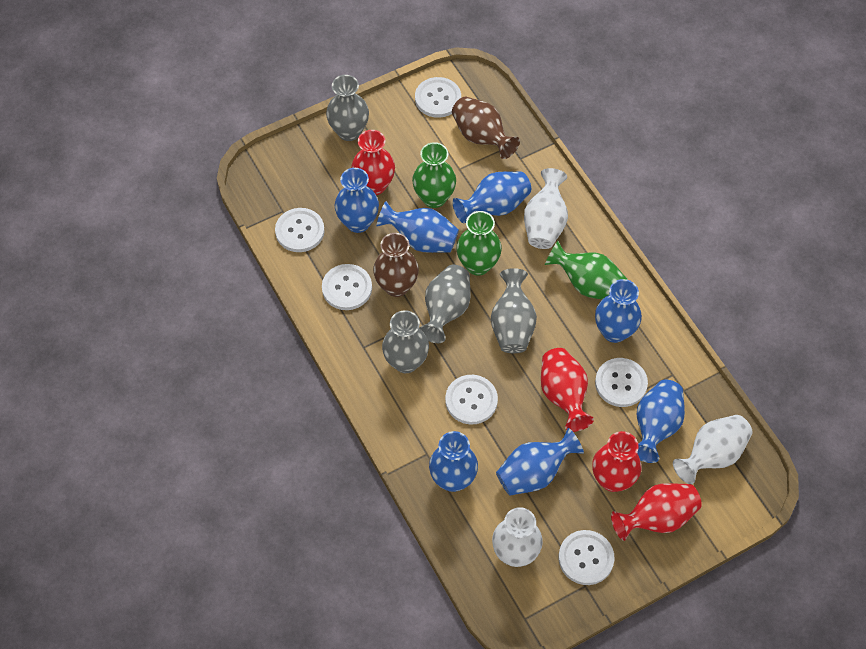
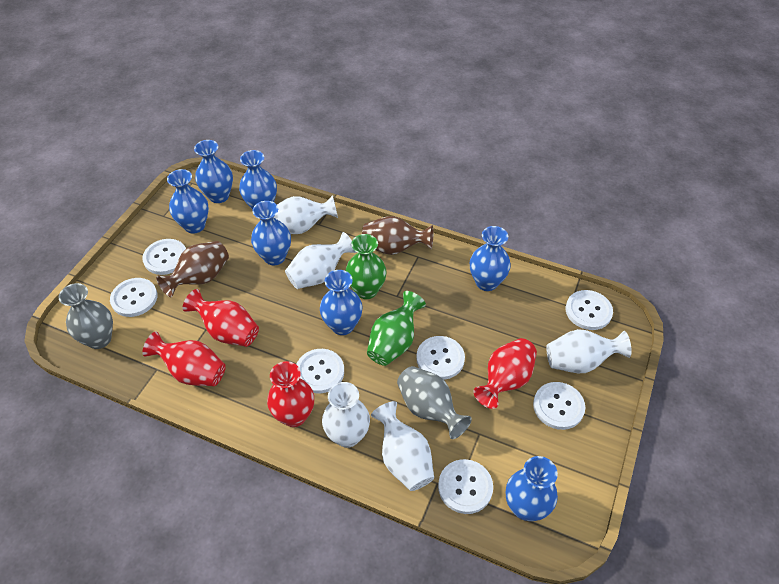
green vase: [412,142,456,208] [456,211,502,276] [545,241,628,299] = 3 -> [346,234,387,299] [367,291,426,366] = 2
grey vase: [326,75,369,141] [382,310,429,373] [420,265,471,343] [491,268,537,353] = 4 -> [59,283,113,349] [397,366,472,439] = 2
white button: [275,208,325,252] [322,264,372,310] [415,77,461,118] [445,375,498,425] [559,530,614,585] [595,358,648,407] = 6 -> [110,278,158,317] [142,239,186,275] [296,349,344,394] [416,336,465,380] [438,459,493,514] [533,382,585,430] [566,290,613,330] = 7
white vase: [492,507,543,567] [524,168,568,249] [673,415,753,484] = 3 -> [274,195,338,234] [285,232,356,289] [322,382,370,448] [371,401,434,491] [546,329,632,373] = 5

